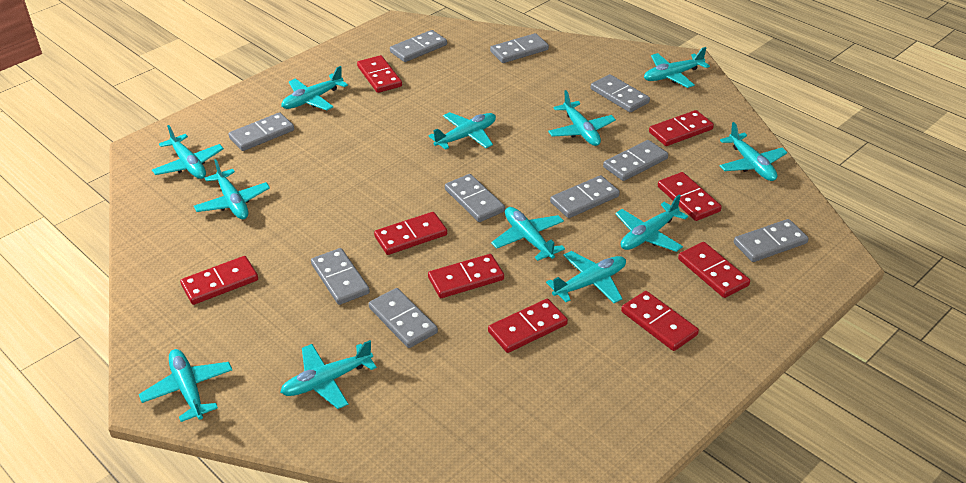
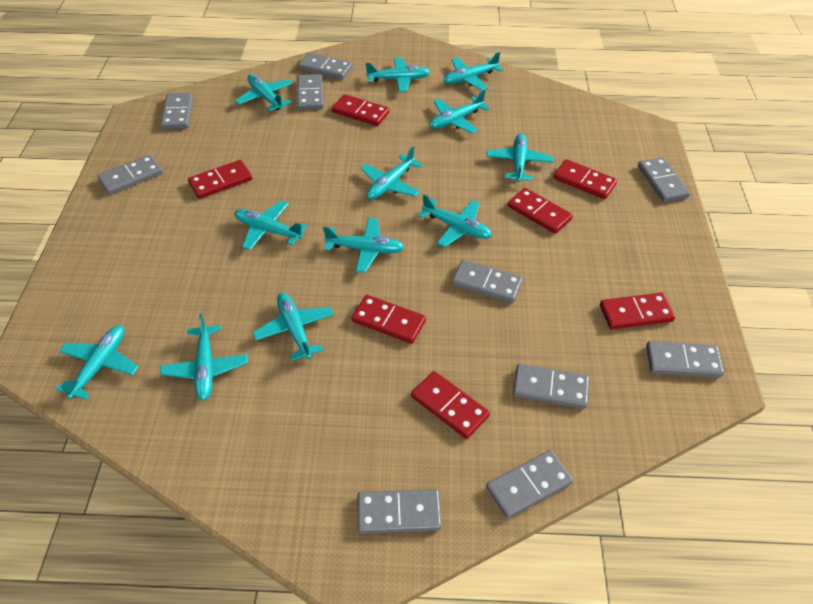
red domino: [180,256,258,305] [357,55,402,93] [374,212,447,255] [428,254,504,298] [488,299,568,353] [621,291,699,351] [649,110,714,146] [658,172,722,221] [678,242,750,298] = 9 -> [188,160,252,199] [332,94,389,126] [352,295,426,344] [411,371,490,439] [508,188,573,234] [553,159,617,199] [600,293,675,329] = 7

